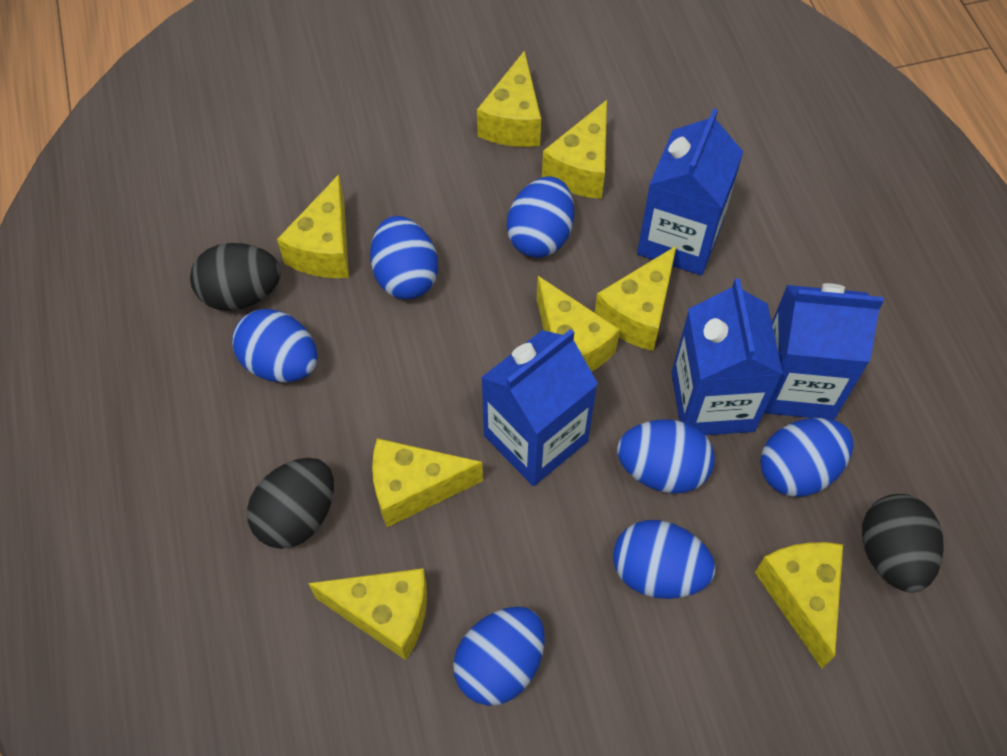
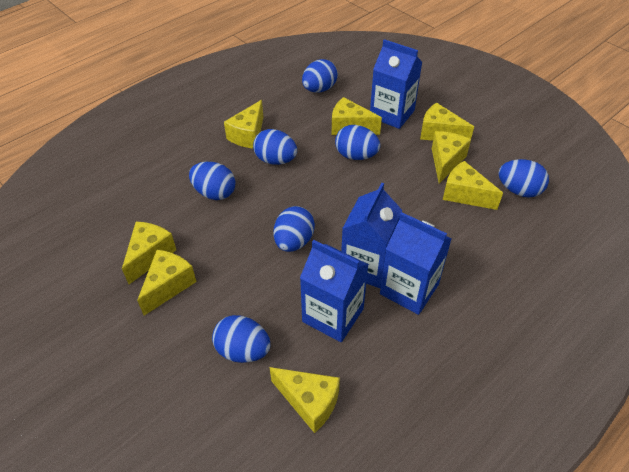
black egg: [190,243,281,311] [247,458,334,549] [862,494,944,593] = 3 -> none = 0

